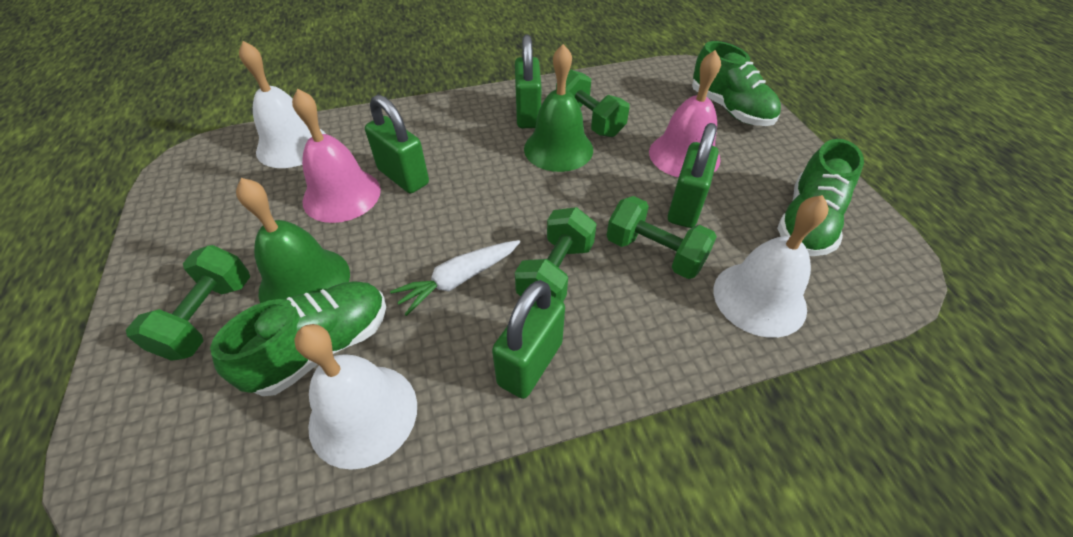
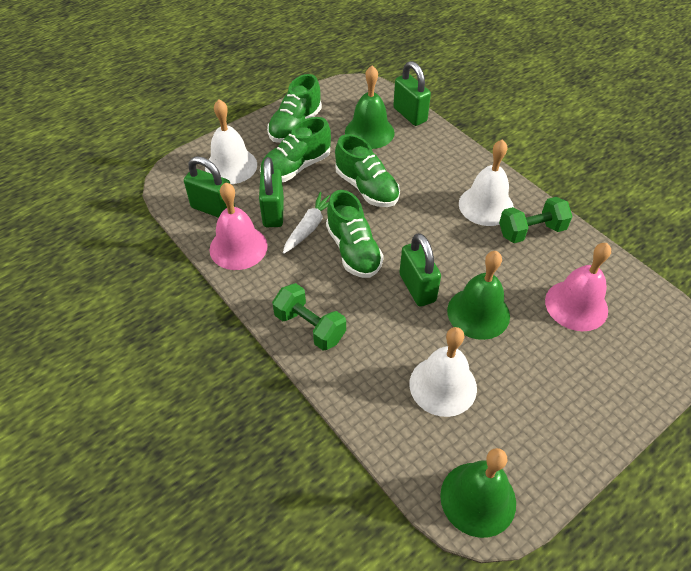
green bell: [236,178,350,303] [524,44,593,172] = 2 -> [345,65,395,149] [440,448,516,538] [447,251,510,340] = 3
green dumbbell: [126,245,250,361] [515,207,597,302] [556,70,630,137] [607,196,717,279] = 4 -> [272,283,346,351] [499,197,573,243] = 2
green shoe: [210,281,386,396] [692,41,781,126] [777,139,864,256] = 3 -> [260,117,331,182] [267,74,322,143] [326,190,384,278] [335,134,400,207] = 4

